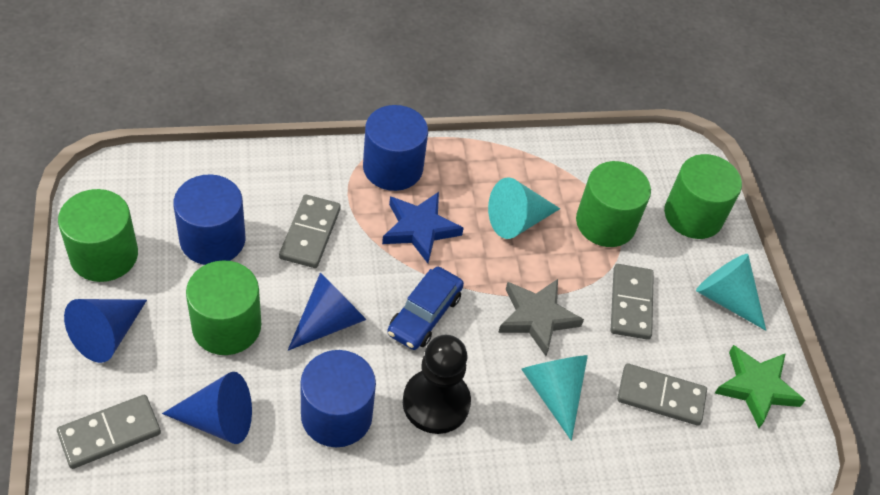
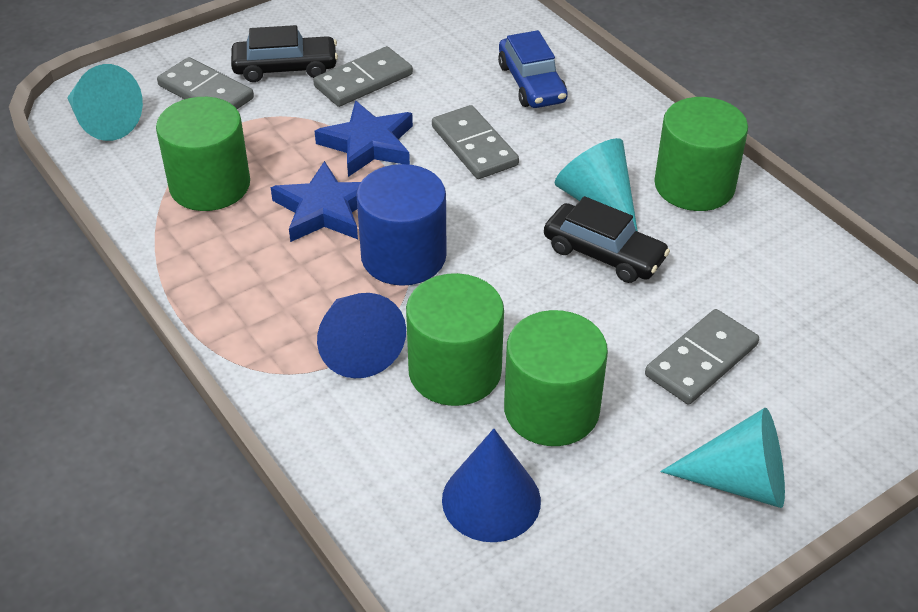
black car: none = 0 -> [231,25,338,82] [544,196,670,283] = 2
black pawn: [403,335,471,434] = 1 -> none = 0
blue cone: [64,299,147,363] [162,372,252,444] [288,273,367,351] = 3 -> [317,293,406,378] [442,429,541,542] = 2
blue cylinder: [173,174,246,265] [300,350,376,447] [363,105,428,191] = 3 -> [356,164,447,286] = 1
blue star: [382,192,464,263] = 1 -> [271,161,361,242] [315,101,413,177] = 2
green star: [715,345,806,428] = 1 -> none = 0
grey star: [498,279,584,356] = 1 -> none = 0

